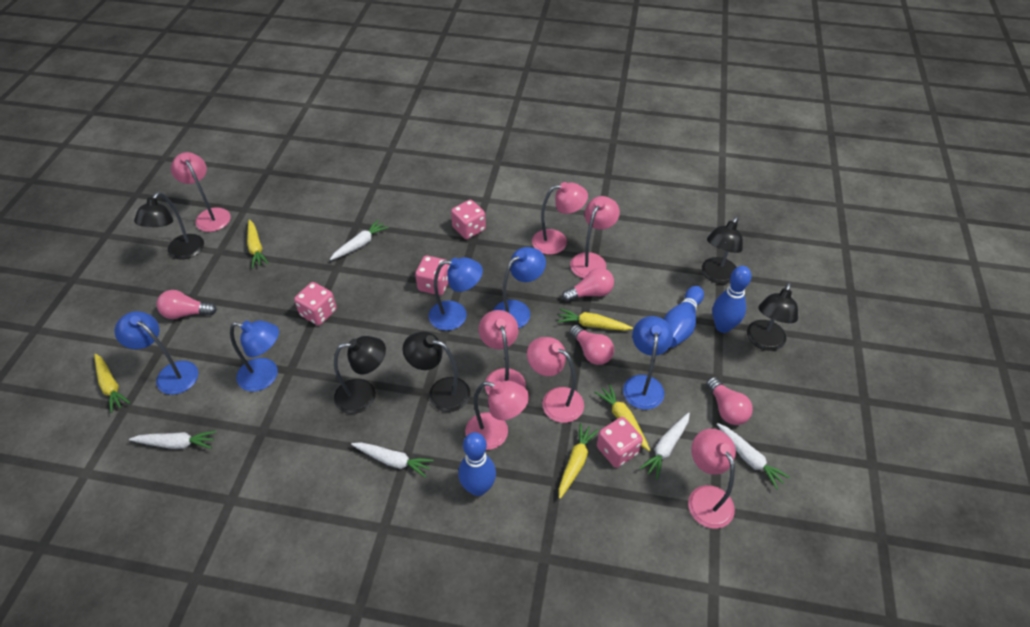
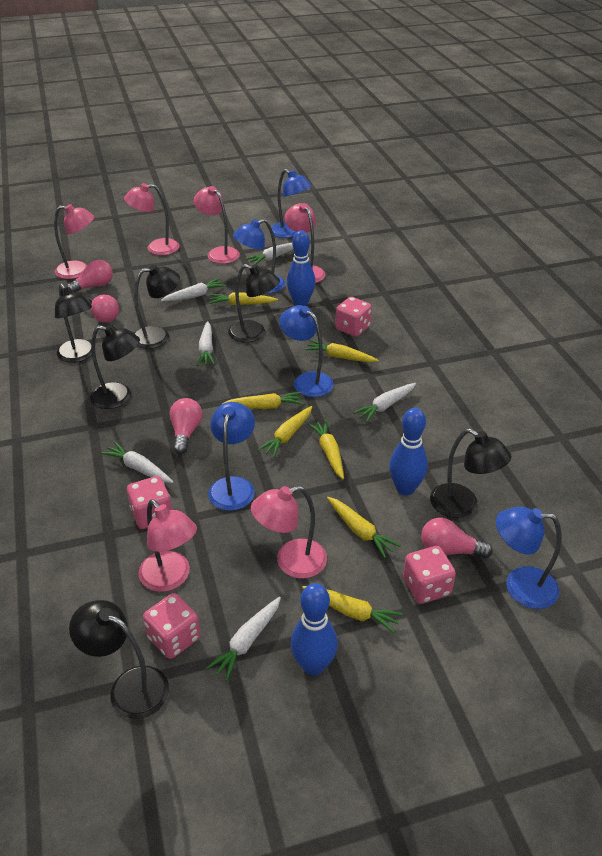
black lamp: [134,192,204,260] [334,336,386,414] [402,332,470,412] [702,216,743,284] [747,282,798,351] = 5 -> [55,283,92,363] [69,600,169,719] [90,325,140,409] [134,265,180,349] [228,264,280,342] [430,429,511,518] = 6
pink lamp: [171,152,231,232] [465,381,529,450] [479,310,526,395] [527,337,584,423] [532,182,588,255] [570,196,620,278] [688,429,736,529] = 7 -> [54,204,94,279] [124,183,180,255] [138,499,197,592] [193,186,240,264] [251,486,327,578] [284,203,326,283] = 6
white carrot: [129,431,216,449] [330,220,389,260] [351,442,434,478] [639,412,690,480] [717,423,790,490] = 5 -> [101,442,173,483] [161,278,226,301] [197,321,215,366] [206,597,281,681] [246,243,294,265] [353,383,416,422] = 6
yellow carrot: [94,354,130,413] [247,219,269,268] [557,308,633,331] [559,423,599,499] [594,384,650,451] = 5 -> [209,292,278,305] [222,392,304,409] [258,406,312,458] [302,586,403,633] [305,340,379,362] [308,420,344,479] [327,497,401,558] = 7

